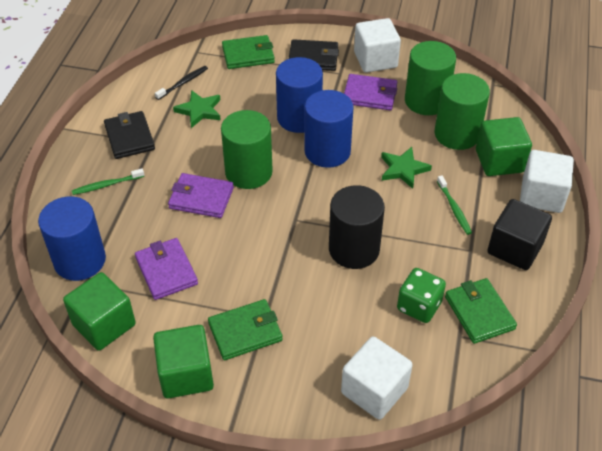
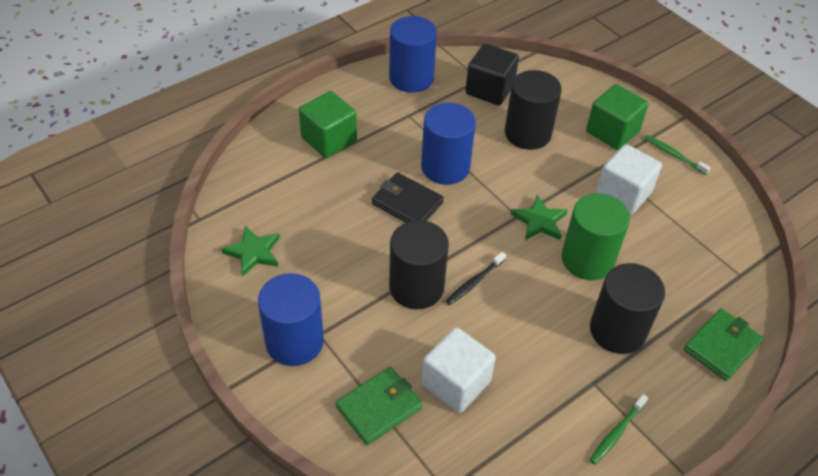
black cylinder: [329,185,385,269] = 1 -> [389,220,449,309] [505,70,562,150] [590,263,665,354] = 3
black wallet: [104,111,155,159] [289,39,339,71] = 2 -> [372,172,444,222] = 1
green cube: [63,272,136,351] [153,325,214,399] [476,117,532,176] = 3 -> [299,91,357,158] [586,84,649,150] = 2
green cylinder: [221,110,273,189] [405,41,456,115] [434,73,490,150] = 3 -> [561,193,630,280] = 1
green dice: [397,268,446,323] = 1 -> none = 0
green wallet: [208,299,283,360] [222,35,275,69] [445,278,517,344] = 3 -> [336,367,422,445] [684,308,763,381] = 2
purple wallet: [135,238,198,300] [168,173,234,218] [344,74,397,110] = 3 -> none = 0
white cube: [341,336,413,420] [354,18,401,73] [520,150,574,213] = 3 -> [422,327,496,413] [596,144,662,214] = 2

